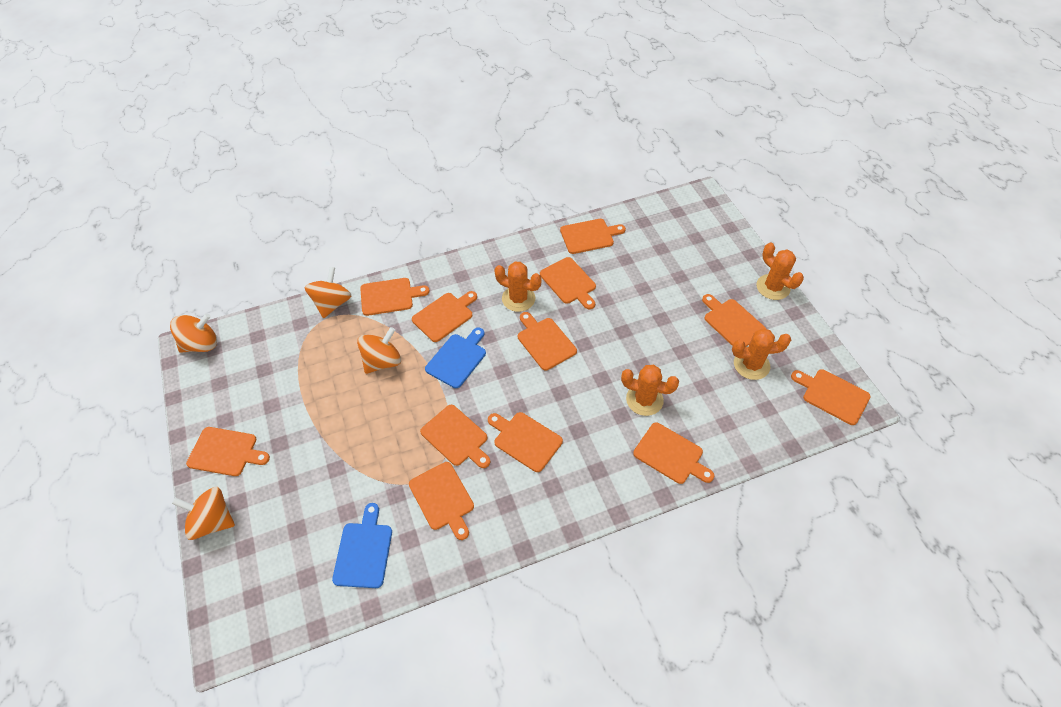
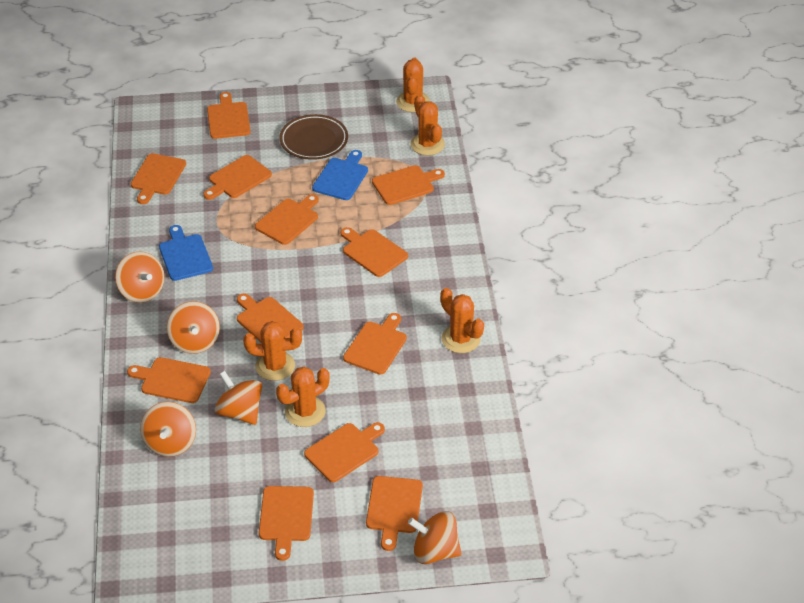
brown plate: none = 0 -> [279,114,348,160] = 1
orange cactus: [494,262,542,312] [621,365,679,416] [732,328,791,380] [756,243,804,300] = 4 -> [243,321,302,381] [276,367,330,427] [396,58,430,112] [410,94,445,155] [440,288,484,353] = 5
orange spinning top: [170,313,217,353] [172,487,235,540] [305,267,351,318] [357,327,401,374] = 4 -> [115,251,165,303] [140,402,196,457] [167,301,220,354] [215,371,262,425] [408,511,462,564] = 5

